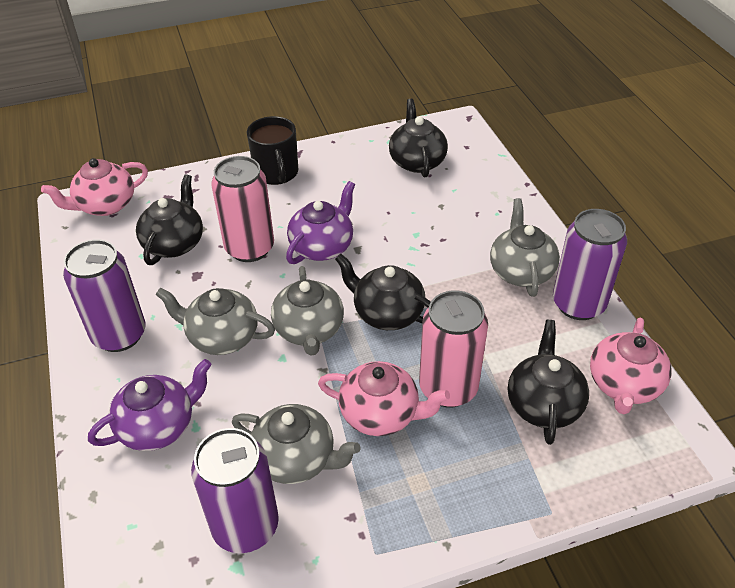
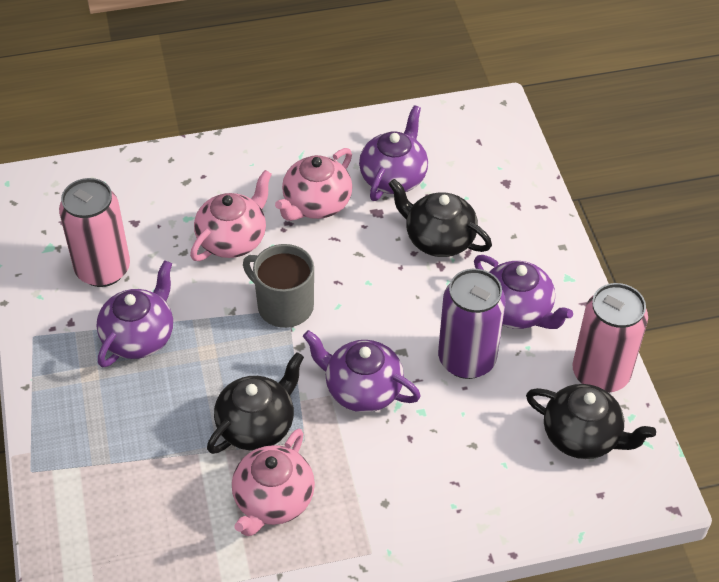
black mug: [247,116,298,185] = 1 -> none = 0
black teapot: [136,174,203,265] [335,254,431,330] [389,99,448,177] [508,320,589,445] = 4 -> [207,352,304,454] [388,179,492,257] [526,384,656,459] = 3
grey mug: none = 0 -> [243,244,314,328] = 1
grey teapot: [156,288,275,355] [232,404,360,484] [271,266,344,356] [490,198,560,297] = 4 -> none = 0
purple can: [63,239,146,352] [191,428,279,553] [553,209,627,320] = 3 -> [438,269,506,379] = 1
purple teapot: [88,359,211,451] [286,181,355,264] = 2 -> [97,260,173,367] [303,330,421,412] [359,105,428,201] [474,255,573,329] = 4

